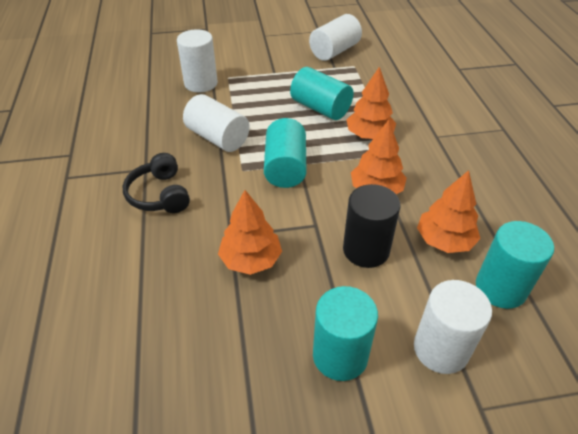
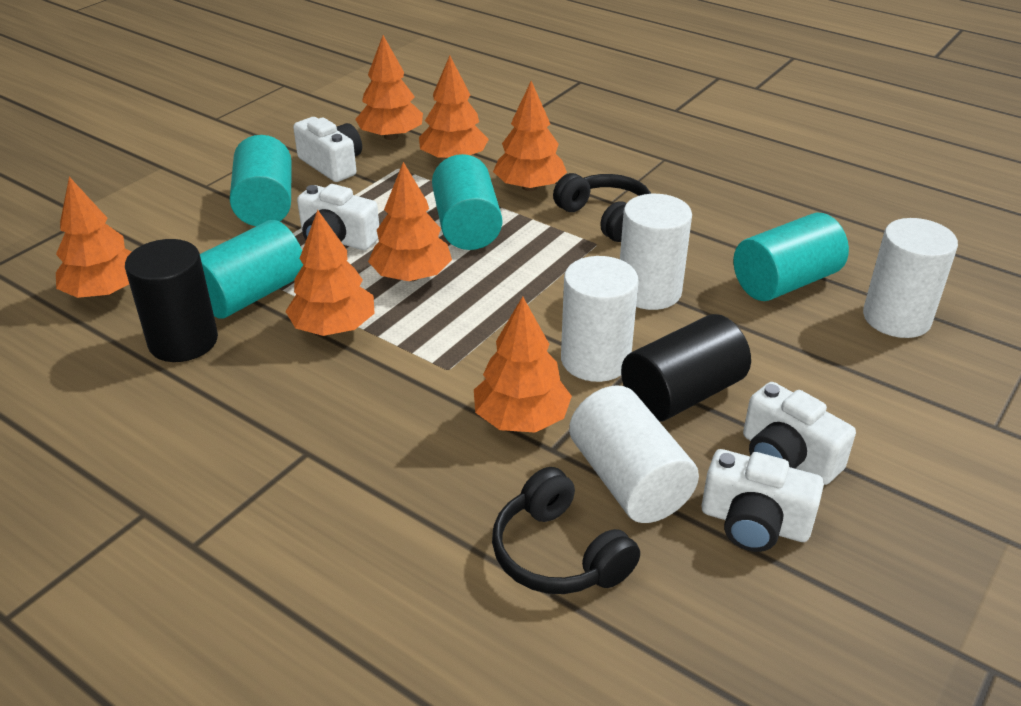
black cylinder: [343,184,400,268] = 1 -> [125,239,218,362] [621,314,751,422] = 2
black headphones: [123,153,190,213] = 1 -> [492,467,640,594] [553,173,651,242] = 2
orange tree: [218,190,282,275] [346,67,396,139] [351,120,407,194] [417,170,480,253] = 4 -> [56,177,131,298] [285,210,375,336] [355,35,423,140] [368,162,452,281] [419,56,489,158] [474,296,572,433] [493,81,567,191] = 7
white camera: none = 0 -> [293,117,362,182] [297,184,379,250] [702,449,824,552] [743,382,856,485] = 4

